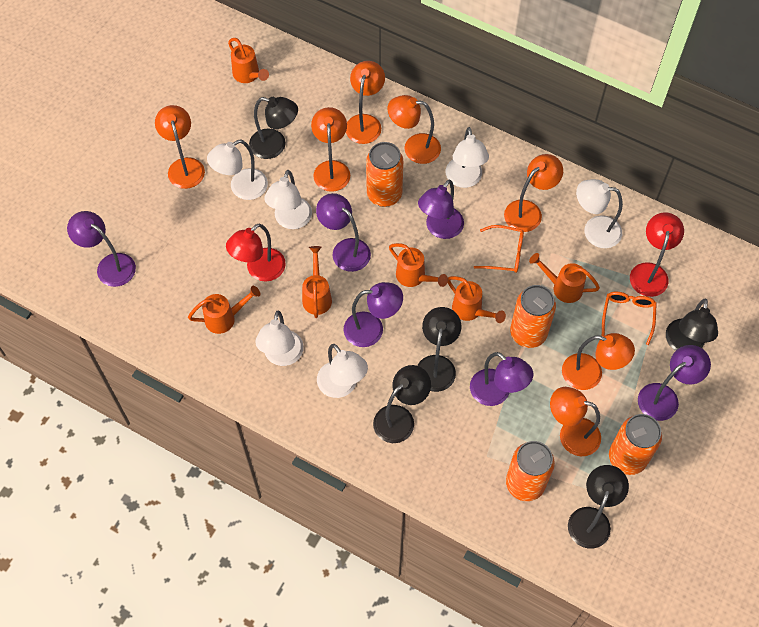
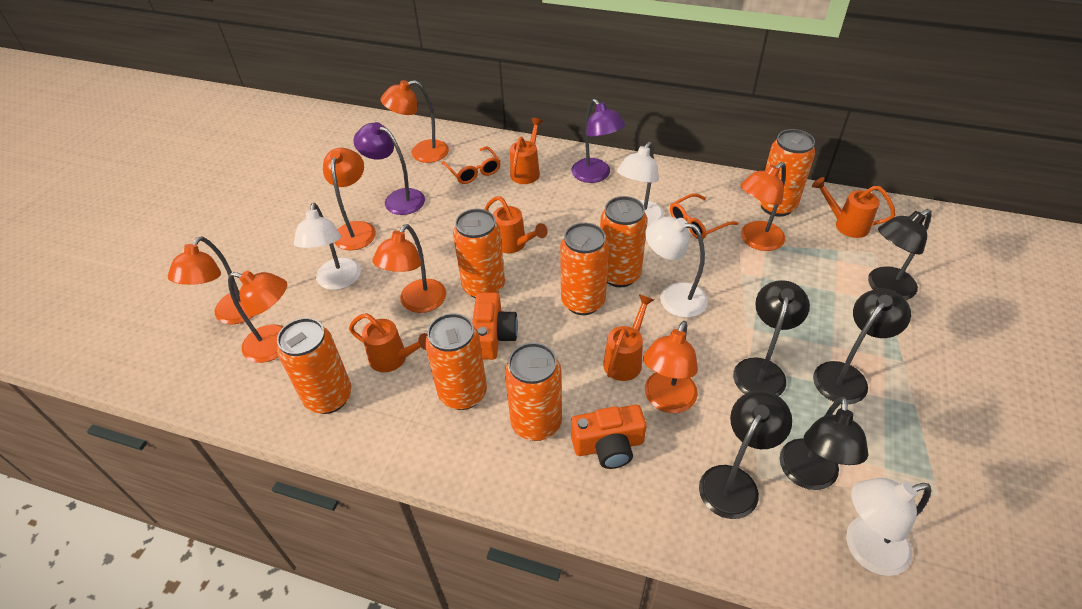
orange camera: none = 0 -> [472,292,518,360] [571,405,647,469] = 2
orange can: [366,142,403,207] [506,441,555,501] [510,285,556,348] [609,414,662,475] = 4 -> [277,318,352,414] [425,313,487,410] [453,209,505,299] [505,343,562,441] [560,223,609,315] [600,196,648,287] [758,129,815,217] = 7
orange watering can: [188,286,260,334] [228,38,269,83] [302,246,332,318] [389,243,448,287] [448,276,506,323] [529,253,600,303] = 6 -> [349,313,427,372] [484,196,548,253] [510,118,543,184] [603,294,654,381] [812,177,896,238] = 5
purple lamp: [67,211,136,287] [316,193,371,272] [344,282,403,347] [418,180,464,239] [470,352,534,406] [638,345,711,421] = 6 -> [353,122,425,215] [571,99,625,183] = 2
red lamp: [226,223,286,281] [630,212,684,297] = 2 -> none = 0
white lamp: [207,140,268,200] [255,310,304,366] [264,170,312,229] [317,344,368,398] [446,127,489,188] [576,179,623,248] = 6 -> [294,203,361,290] [617,142,664,226] [645,217,708,318] [846,478,931,576] = 4

